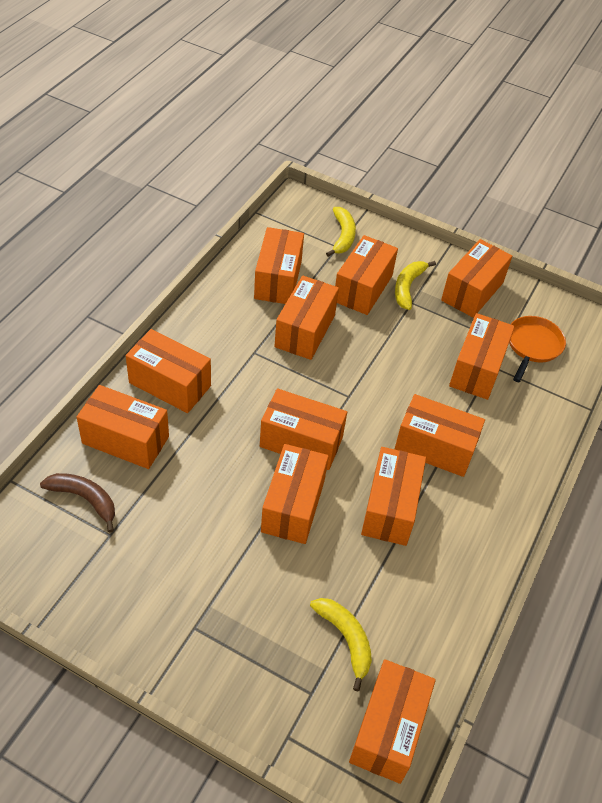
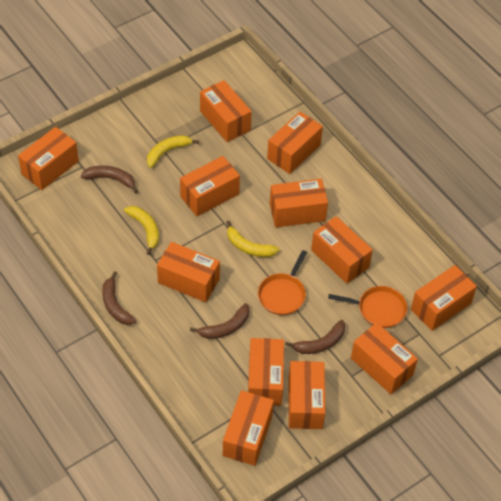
brown banana: [40,473,115,533] = 1 -> [81,166,138,193] [102,271,136,325] [190,303,250,339] [285,320,345,354] = 4
orange pan: [509,316,566,382] = 1 -> [258,250,307,315] [328,286,407,328] = 2

